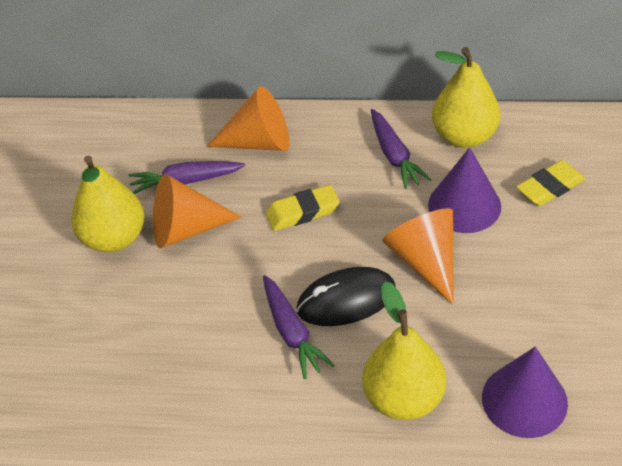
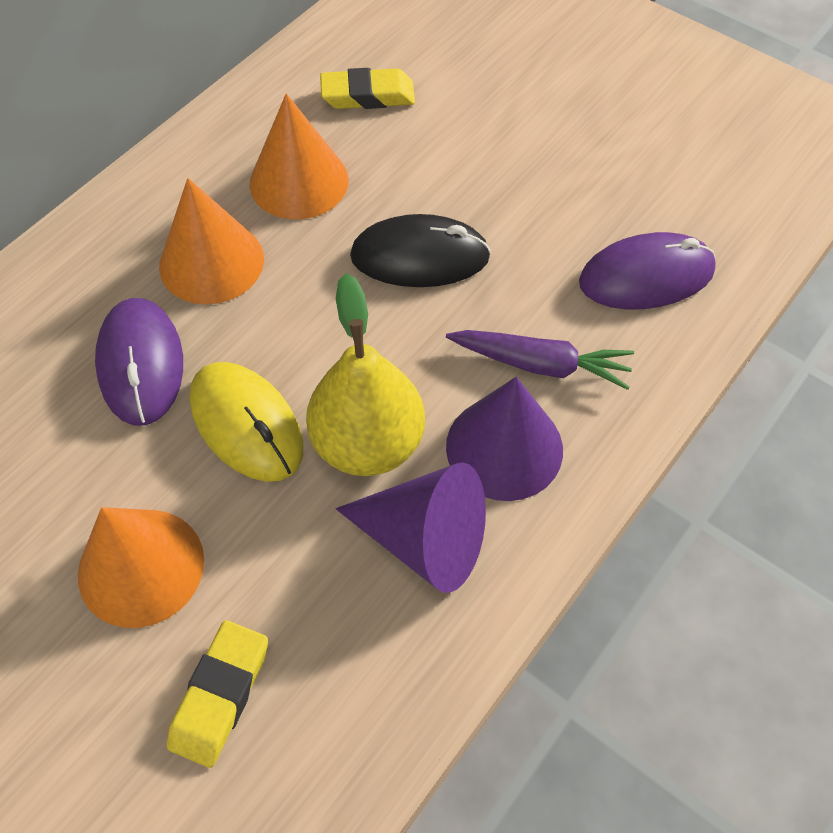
purple carrot: [129,161,245,194] [263,275,334,379] [371,109,432,189] = 3 -> [446,330,634,390] = 1
purple mouse: none = 0 -> [95,298,183,426] [579,232,716,309] = 2
yellow mouse: none = 0 -> [190,362,304,482] = 1
yellow pear: [71,155,145,252] [362,282,446,420] [432,47,500,148] = 3 -> [306,273,425,476] = 1

